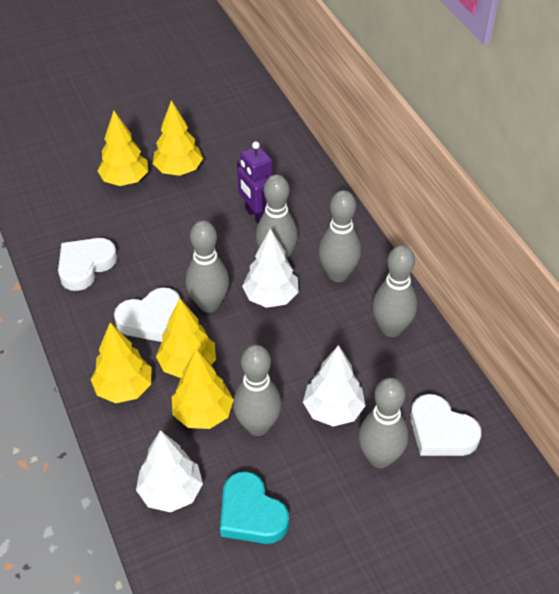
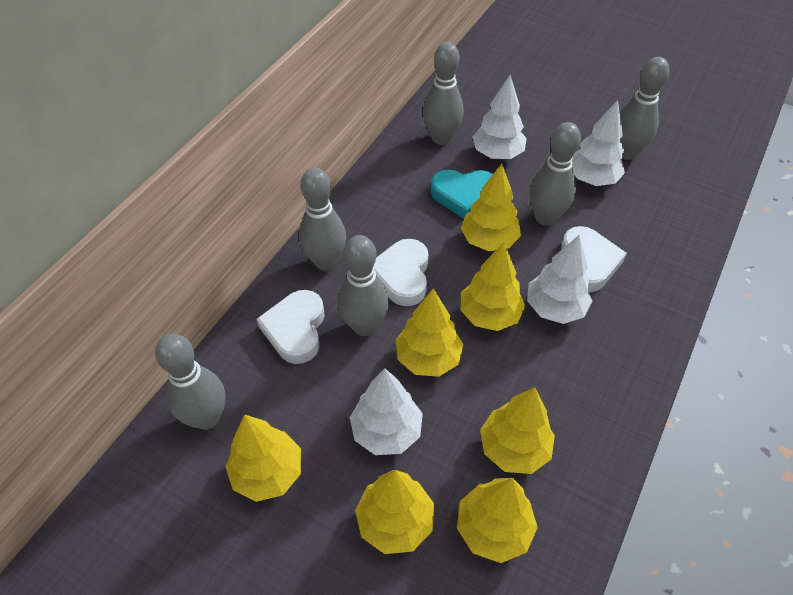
purple robot: [237,141,272,224] = 1 -> none = 0
white tree: [136,430,203,512] [242,228,299,308] [303,345,365,426] = 3 -> [350,369,423,455] [472,75,527,159] [527,235,592,324] [572,100,625,186] = 4
yellow tree: [91,323,151,403] [97,111,148,186] [153,100,203,176] [156,298,216,378] [172,349,234,429] = 5 -> [225,415,301,502] [355,470,434,554] [395,288,464,377] [457,478,538,563] [460,242,526,331] [461,164,521,251] [480,387,555,474] = 7

